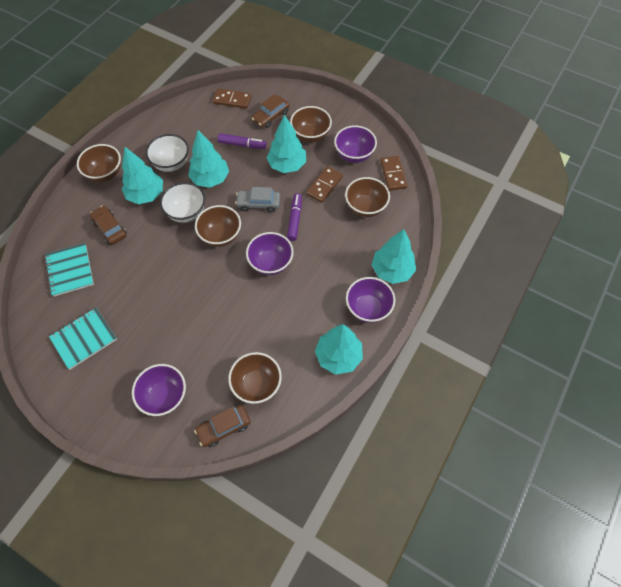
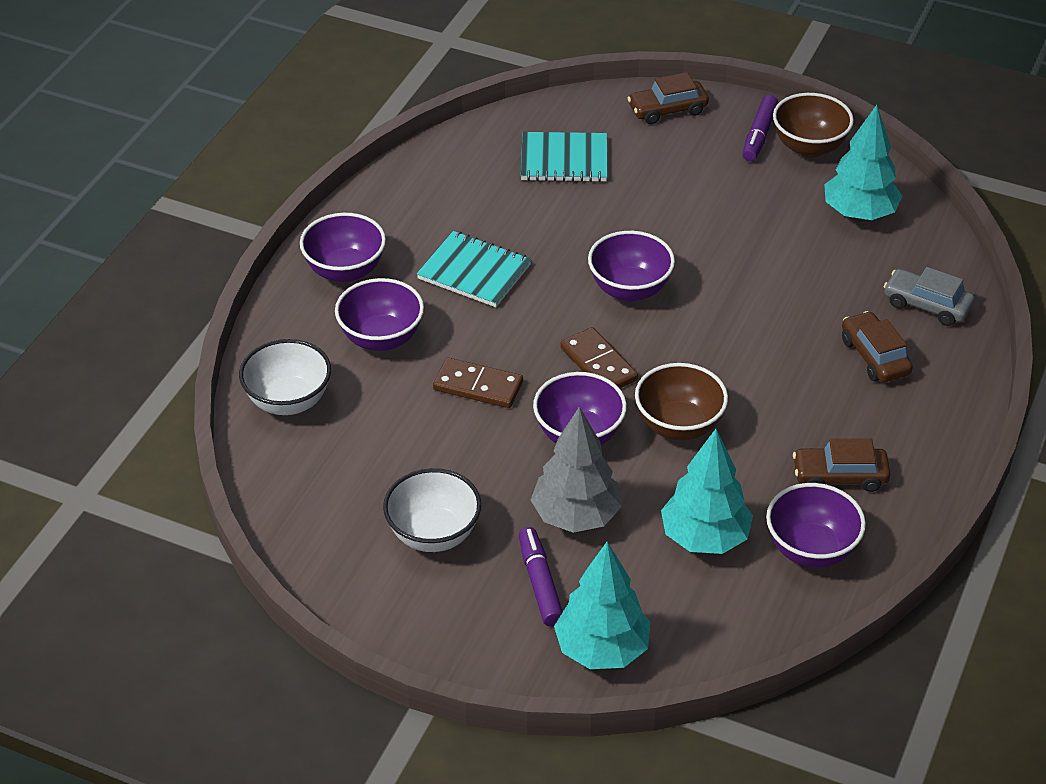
brown bowl: [77,144,121,182] [195,205,241,247] [228,352,282,404] [290,106,332,142] [345,177,390,217] = 5 -> [635,363,728,440] [773,93,854,157] = 2
brown domino: [213,88,252,109] [306,166,343,203] [380,156,408,191] = 3 -> [433,357,523,408] [560,327,638,388] = 2
grey tree: none = 0 -> [531,407,622,533] = 1
purple bowl: [132,364,186,416] [246,232,294,275] [334,125,377,163] [346,277,395,323] = 4 -> [300,213,386,282] [335,278,424,351] [533,372,627,445] [588,231,675,301] [766,483,866,567] = 5
turquoise tree: [122,147,163,204] [188,130,229,188] [267,115,306,173] [315,324,363,375] [372,229,416,284] = 5 -> [554,542,650,669] [661,429,753,554] [824,105,902,220] = 3

